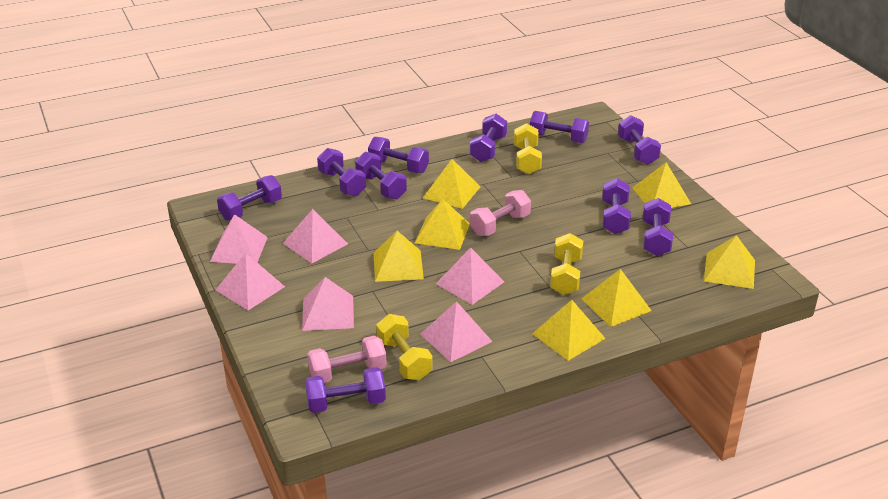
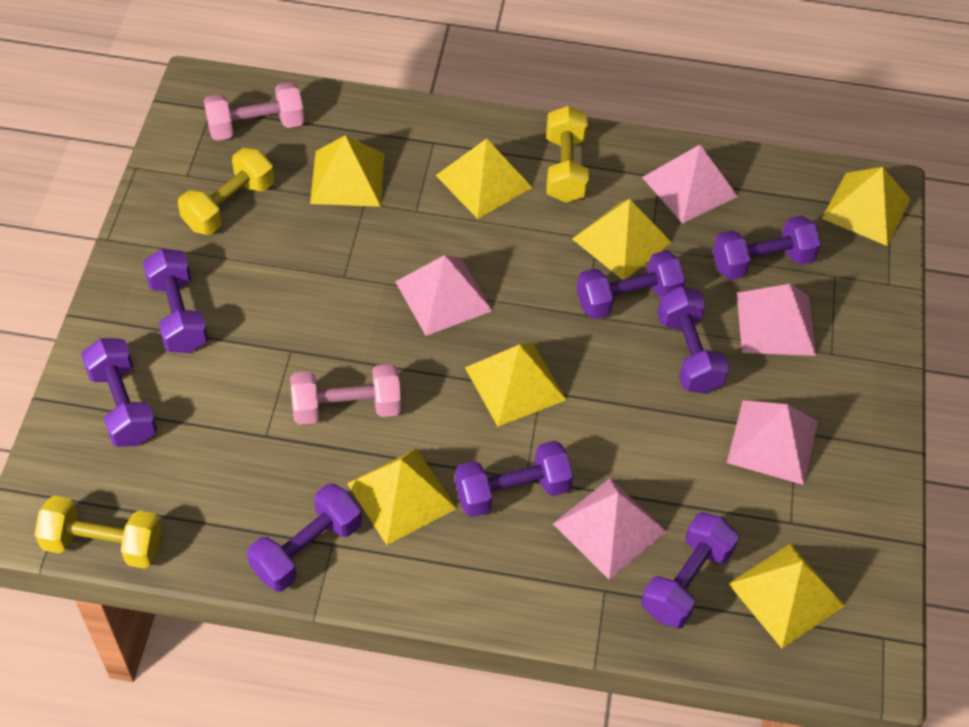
pink pyramid: [210,214,268,264] [216,253,285,310] [283,209,348,263] [302,277,354,331] [420,301,493,362] [436,248,504,305] = 6 -> [395,255,493,336] [553,478,667,580] [642,145,738,224] [727,400,818,485] [737,284,816,356] = 5
purple dumbbell: [217,175,282,221] [305,367,386,413] [317,148,366,196] [355,152,407,200] [368,137,429,173] [470,114,507,162] [530,111,589,143] [602,178,631,234] [618,115,661,165] [643,198,673,256] = 10 -> [81,338,157,447] [143,249,209,353] [247,483,362,592] [455,441,573,517] [577,250,685,319] [641,512,739,629] [657,286,730,394] [713,216,821,280] = 8

